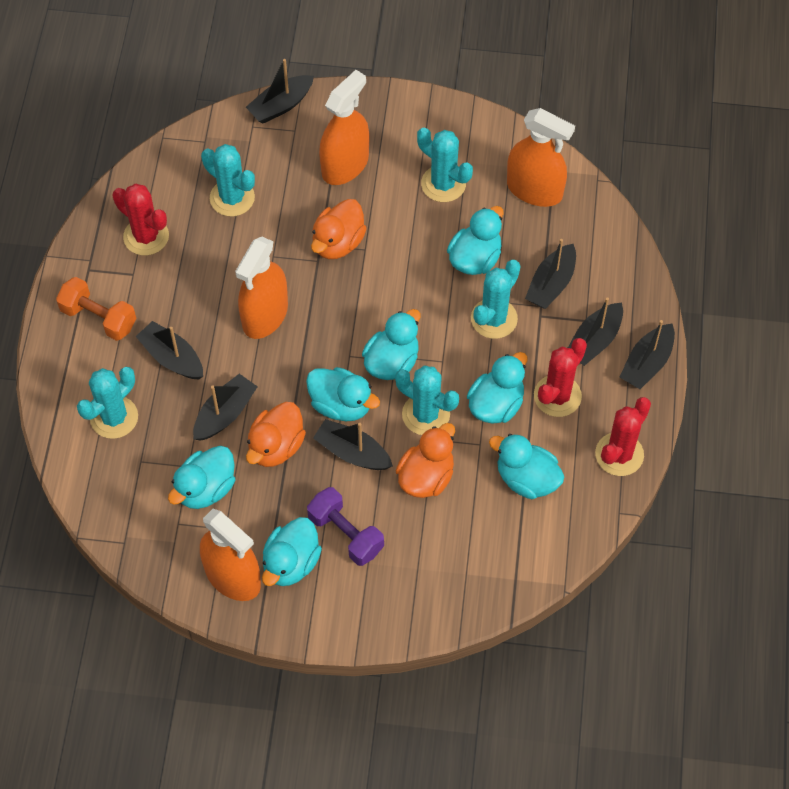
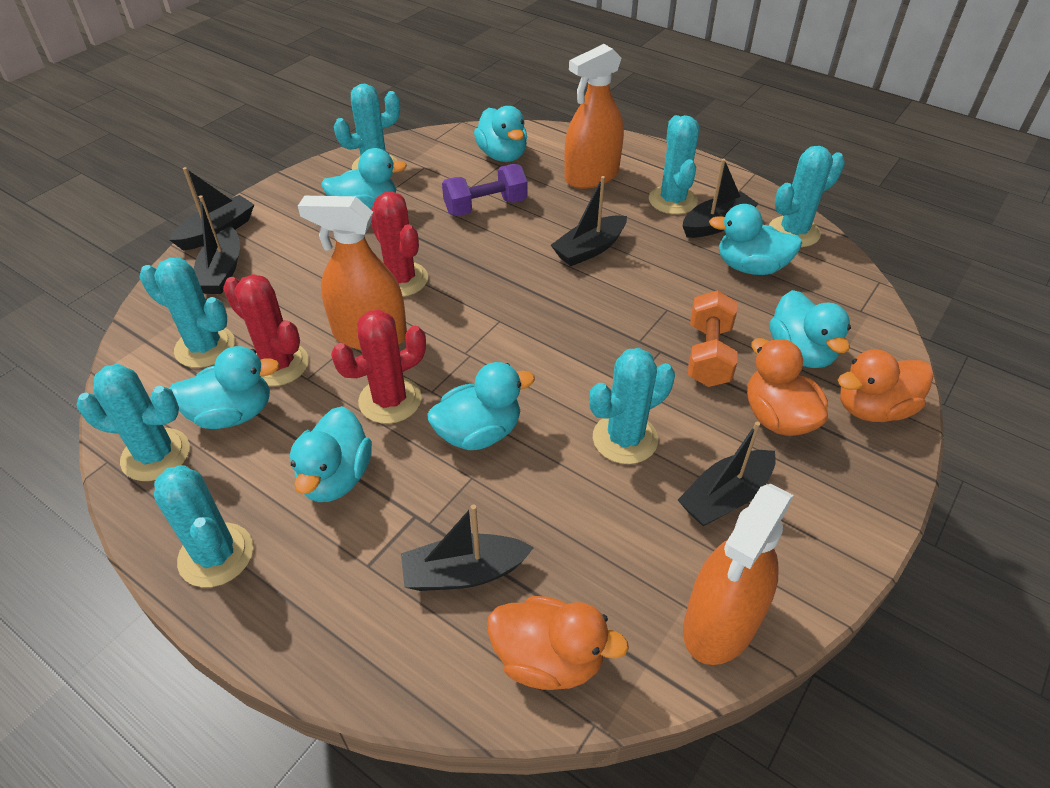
black boat: [136,321,203,380] [193,374,258,441] [246,59,314,124] [313,419,393,470] [525,239,576,309] [568,297,623,366] [620,320,675,389] = 7 -> [170,167,254,250] [194,195,240,294] [401,504,534,591] [551,176,627,266] [678,422,776,526] [683,159,759,238] = 6
orange spray bottle: [200,509,261,601] [235,237,288,339] [319,70,369,185] [507,108,575,207] = 4 -> [298,196,407,350] [564,44,624,189] [683,484,794,665] = 3
turquoise cactus: [77,367,138,439] [201,144,255,216] [395,366,459,435] [417,128,473,202] [471,260,520,339] = 5 -> [76,364,190,481] [139,258,235,368] [154,465,253,587] [334,84,400,173] [589,348,675,464] [649,115,700,214] [769,146,845,247] = 7

